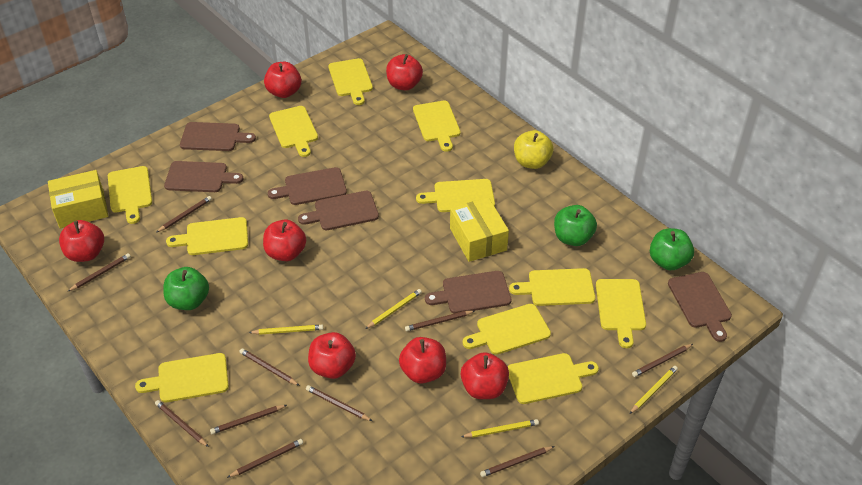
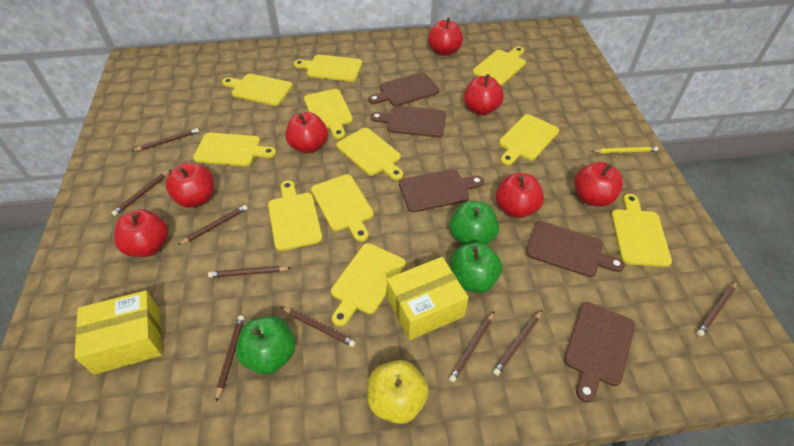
brown cutting board: [164,161,243,192] [180,122,256,151] [268,167,347,205] [298,191,379,230] [425,271,511,314] [668,272,732,342] = 6 -> [368,72,439,106] [371,106,446,137] [399,169,484,212] [526,221,625,277] [564,302,635,402] = 5
brown pencil: [67,253,131,292] [155,400,209,447] [157,196,212,232] [210,405,287,434] [227,439,303,478] [239,348,300,386] [306,385,372,421] [405,311,475,331] [480,446,555,477] [632,344,693,377] = 10 -> [112,170,171,216] [132,128,199,151] [178,205,248,245] [208,266,291,278] [216,315,244,402] [281,307,356,347] [449,311,495,382] [493,310,542,376] [697,281,737,336] = 9
yellow pencil: [249,325,323,335] [365,289,422,329] [461,419,539,438] [630,366,678,414] = 4 -> [591,146,658,153] = 1

